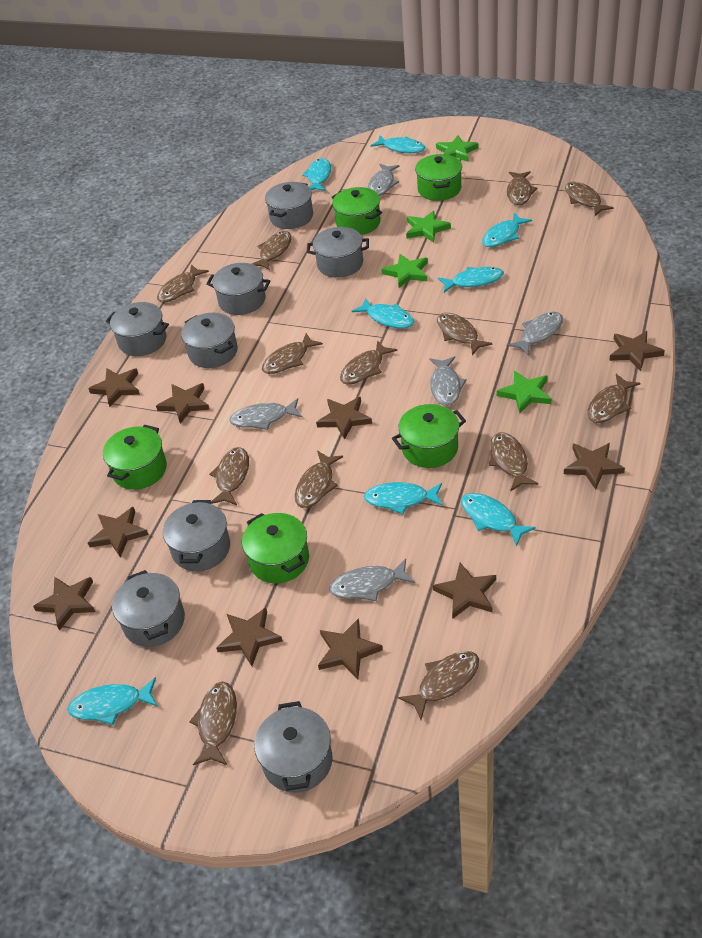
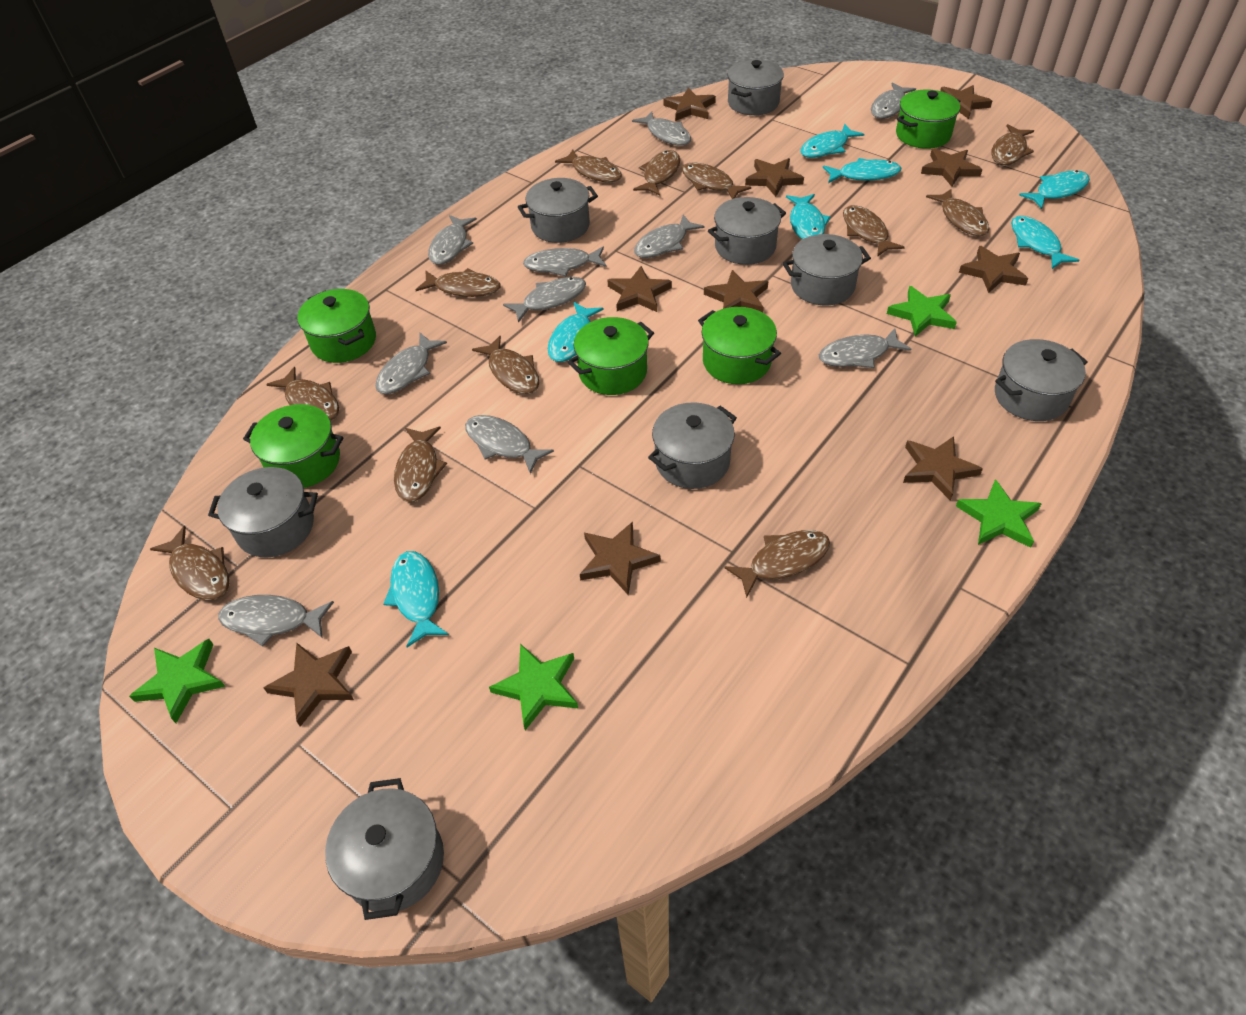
brown fish: [157,264,209,303] [189,681,237,765] [209,447,249,505] [252,231,292,270] [262,333,323,374] [295,451,343,508] [340,340,397,385] [398,651,479,720] [437,313,493,355] [489,432,538,491] [507,171,538,205] [565,182,614,216] [587,374,641,423] = 13 -> [150,526,229,600] [266,367,339,421] [394,427,447,502] [416,268,501,297] [472,336,539,394] [555,149,622,182] [633,150,680,196] [682,162,751,199] [724,530,830,598] [843,205,905,257] [926,189,989,236] [992,124,1034,165] = 12
grey fish: [229,398,302,430] [329,559,415,601] [368,164,400,196] [429,356,467,406] [508,312,563,356] = 5 -> [218,595,334,647] [375,333,447,394] [428,215,477,265] [465,415,554,474] [503,277,586,323] [523,247,607,277] [632,111,691,146] [634,215,704,258] [819,328,911,368] [871,82,916,119] = 10
turquoise fish: [67,677,158,725] [302,158,331,191] [352,298,414,329] [364,482,443,514] [371,135,425,153] [438,267,504,293] [461,493,536,547] [482,213,532,247] = 8 -> [384,551,449,647] [548,302,604,362] [786,194,831,239] [800,124,864,158] [823,158,901,183] [1011,216,1080,269] [1019,170,1090,209] = 7

